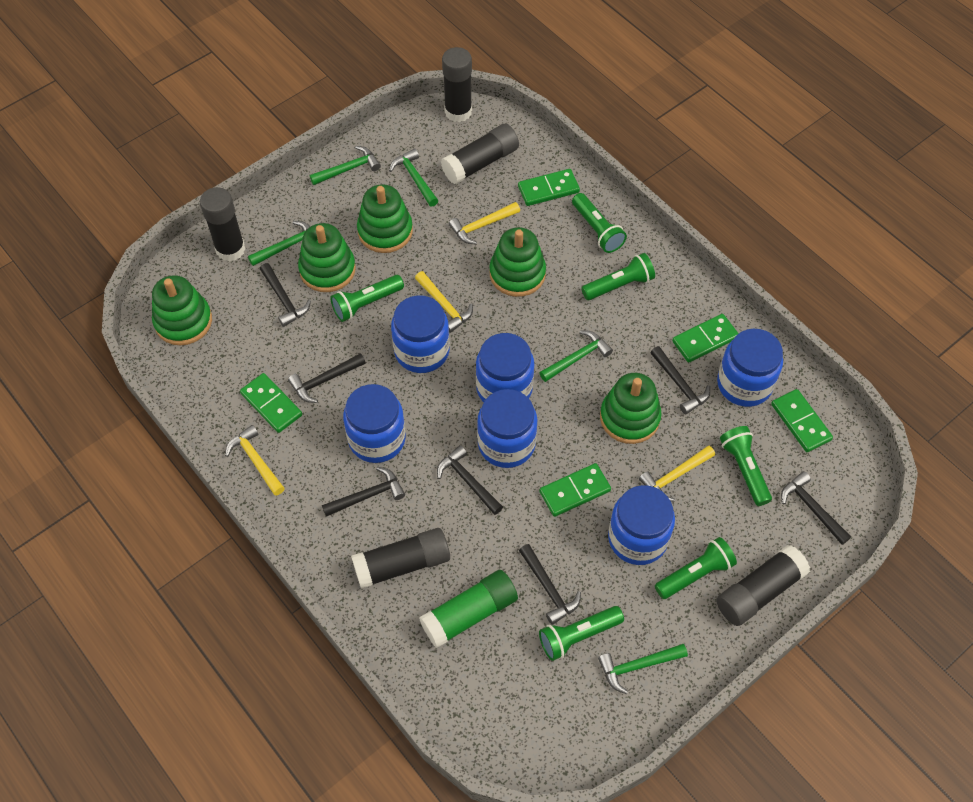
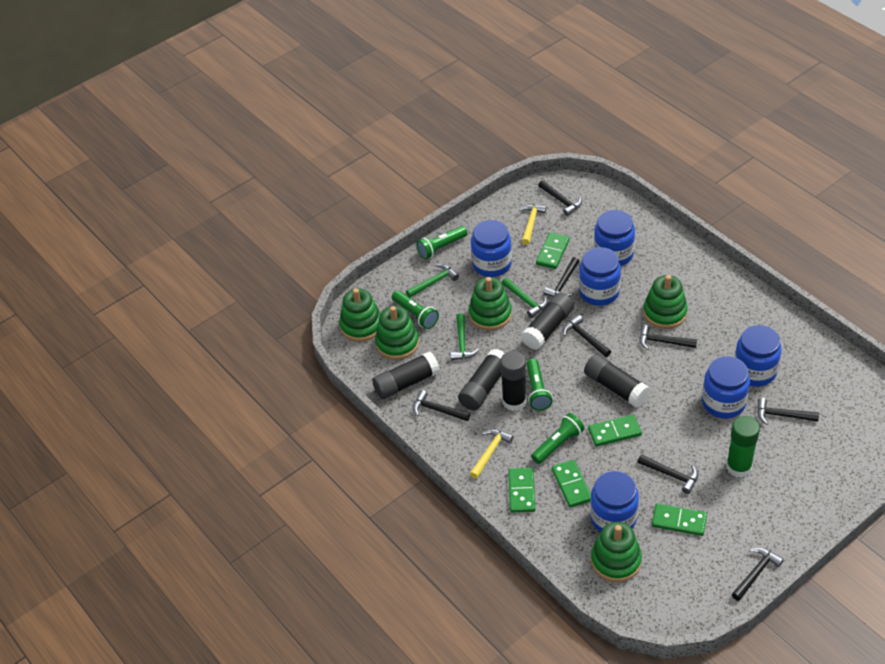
black hammer: [260,263,311,327] [288,353,366,403] [322,467,405,517] [437,445,503,515] [519,544,581,625] [650,346,710,414] [781,471,851,545] = 7 -> [413,390,470,421] [538,180,582,216] [543,257,579,297] [563,315,611,357] [638,454,698,494] [639,325,697,350] [732,548,784,601] [757,398,819,425] = 8
green flashlight: [330,275,404,322] [539,606,624,661] [572,193,627,253] [581,253,655,300] [655,537,737,599] [720,426,772,506] = 6 -> [392,291,439,329] [416,226,467,259] [526,359,553,411] [531,413,584,464] = 4
green hammer: [248,221,311,266] [310,146,381,185] [389,148,438,207] [540,331,613,382] [598,644,688,694] = 5 -> [406,264,459,298] [450,313,479,360] [502,278,547,318] = 3
yellow hammer: [225,425,285,496] [415,271,473,333] [449,202,520,244] [639,446,715,502] = 4 -> [470,429,514,479] [519,204,546,245] = 2

